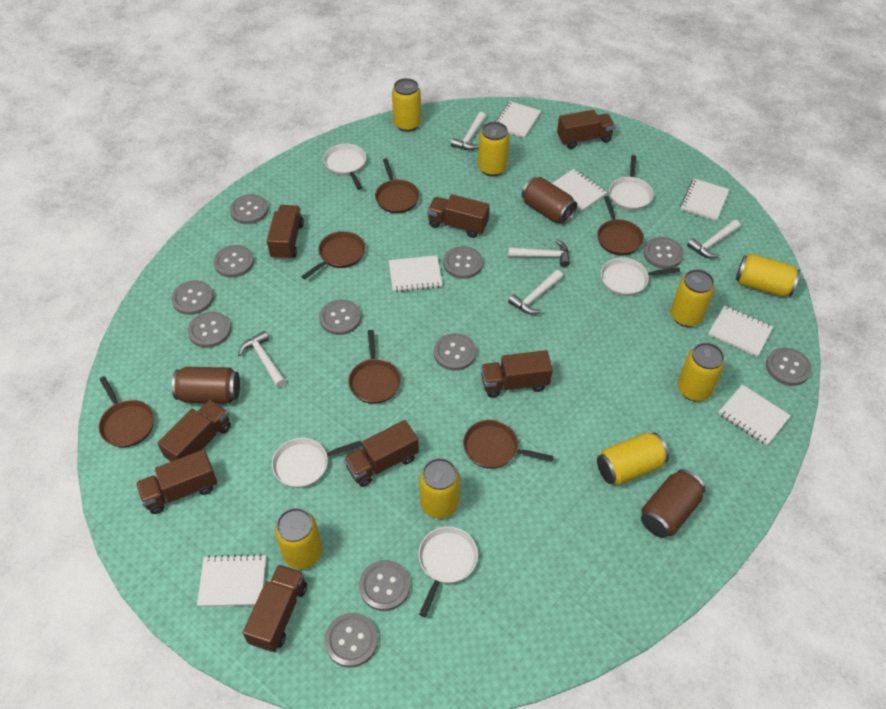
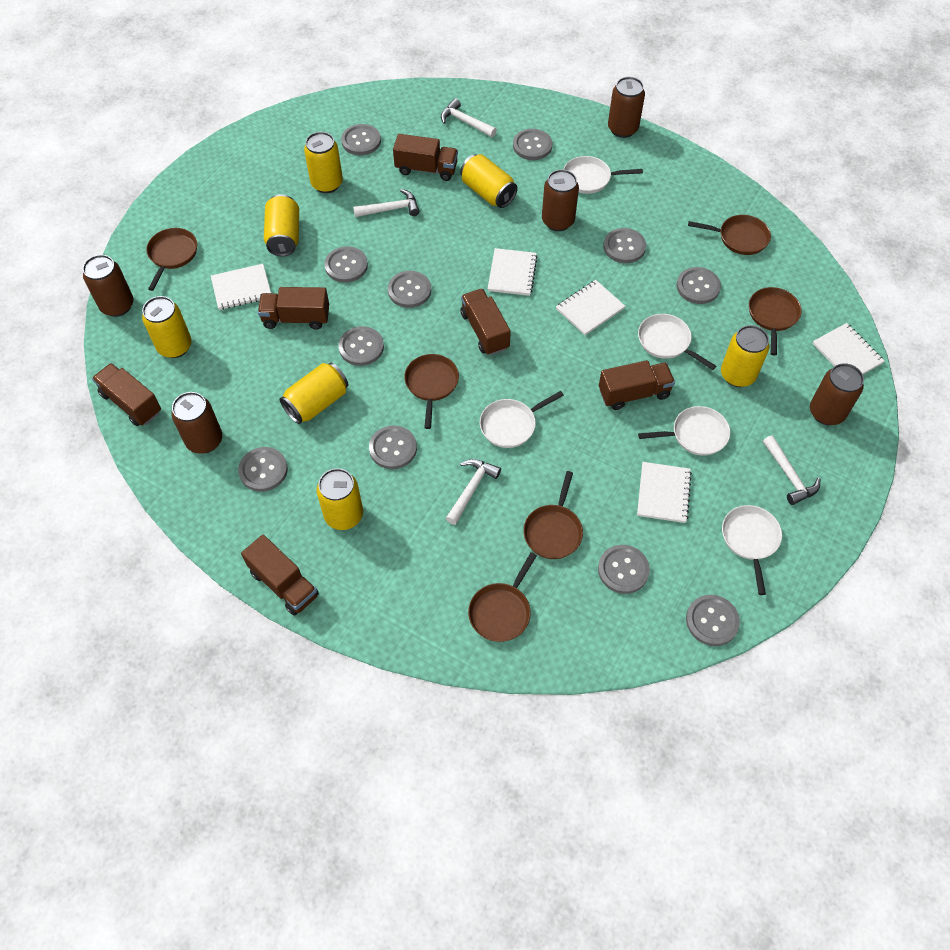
brown can: [172,367,240,404] [522,177,577,224] [641,469,706,538] = 3 -> [83,255,133,317] [171,392,222,454] [542,169,579,231] [608,77,645,138] [810,363,864,425] = 5
brown truck: [136,450,217,514] [157,400,231,462] [243,564,307,652] [267,205,304,260] [344,420,419,487] [427,194,490,238] [481,350,553,398] [557,110,615,149] = 8 -> [92,363,161,426] [241,535,319,616] [258,287,329,330] [393,134,458,181] [460,289,511,356] [599,360,675,410] = 6
white hammer: [238,331,286,387] [451,112,486,150] [508,240,570,267] [508,270,563,315] [687,220,740,258] = 5 -> [353,189,420,217] [441,98,497,137] [446,459,501,525] [763,435,820,505] = 4
white notebook: [197,554,266,607] [388,255,443,292] [495,101,541,138] [552,169,607,212] [680,179,730,221] [708,305,773,357] [718,385,791,446] = 7 -> [211,264,271,310] [488,248,538,296] [556,280,625,335] [637,462,692,523] [812,323,885,374] = 5
yellow can: [275,508,323,569] [392,78,421,132] [419,458,460,519] [478,122,510,176] [597,432,669,485] [671,269,715,327] [678,343,725,401] [736,254,800,297] = 8 -> [142,296,192,358] [264,194,299,256] [280,363,349,424] [304,132,343,193] [317,468,363,530] [460,154,518,208] [721,325,769,387] = 7

